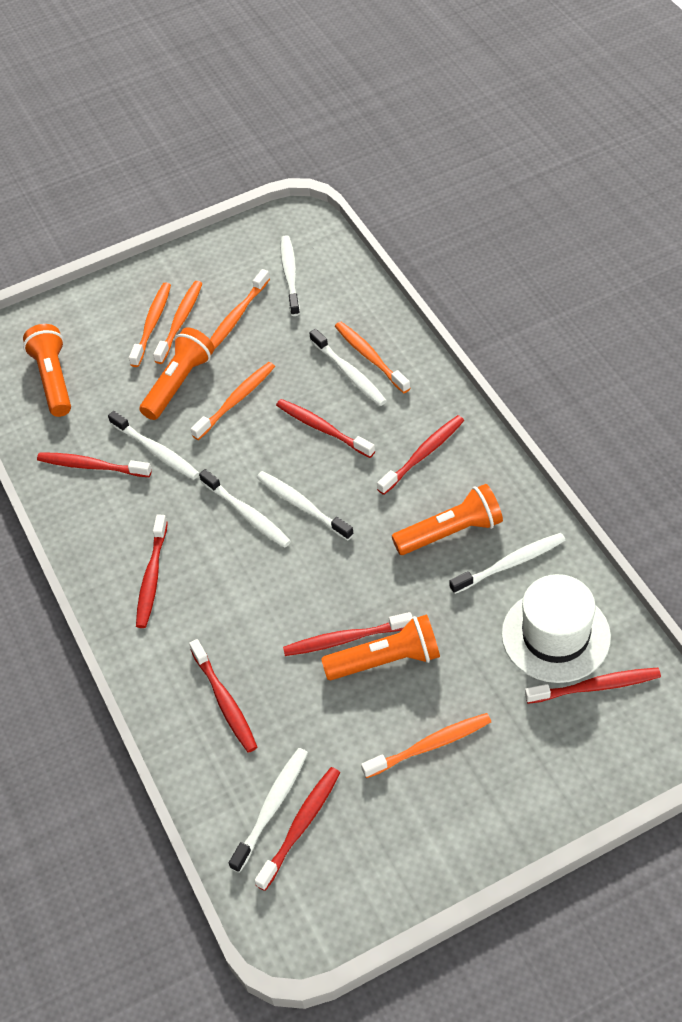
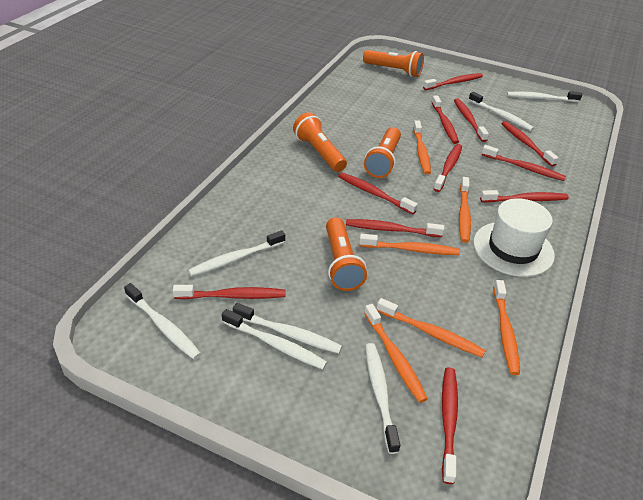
red toothbrush: [37,452,152,477] [136,515,168,628] [189,639,257,753] [255,767,340,891] [276,399,375,458] [283,612,413,656] [377,415,464,495] [525,668,661,704] = 8 -> [173,285,286,299] [338,172,418,214] [346,219,444,237] [423,73,483,90] [432,95,459,144] [434,144,462,192] [442,367,458,484] [454,98,489,142] [480,190,569,203] [482,145,566,181] [501,121,559,167] = 11

